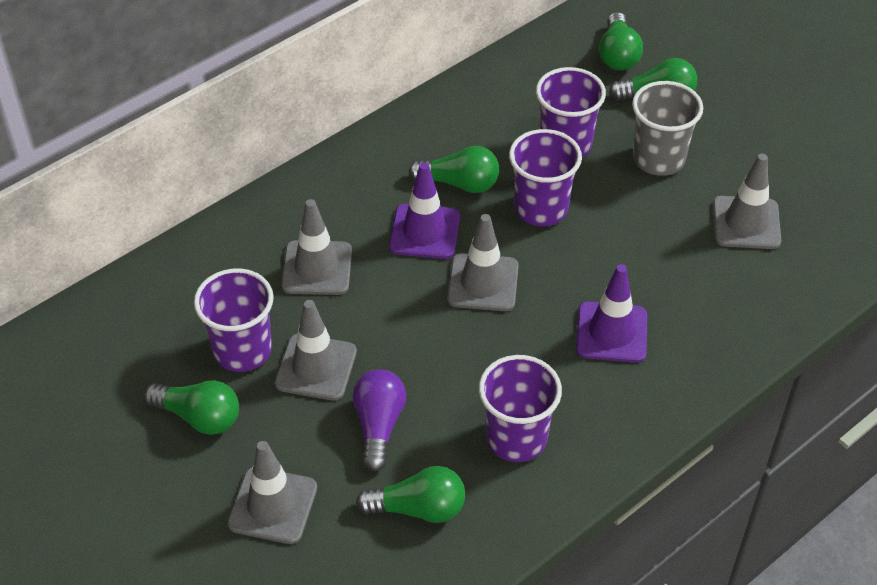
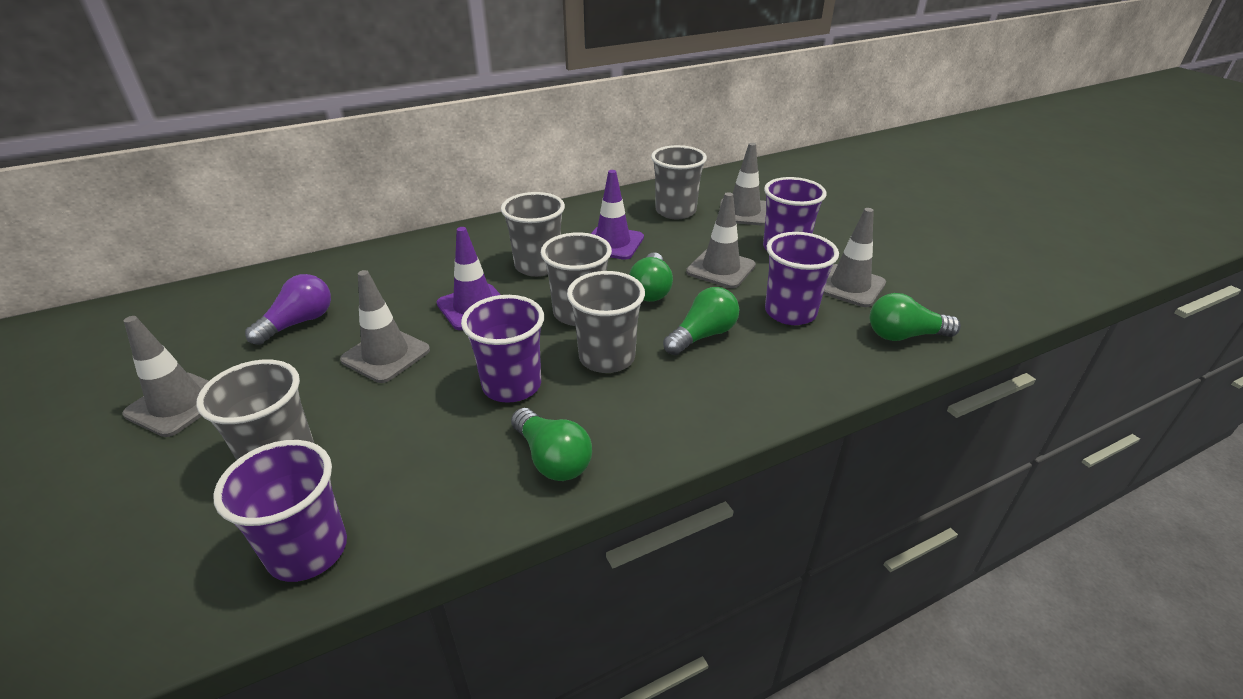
green light bulb: [144,380,239,435] [356,466,465,523] [409,146,499,193] [599,12,643,70] [609,58,697,101] = 5 -> [511,408,592,481] [629,252,673,302] [663,287,739,355] [870,293,961,341] = 4
grey cup: [632,81,703,176] = 1 -> [196,359,315,460] [501,192,565,277] [541,232,612,326] [567,271,645,373] [651,145,707,219] = 5

